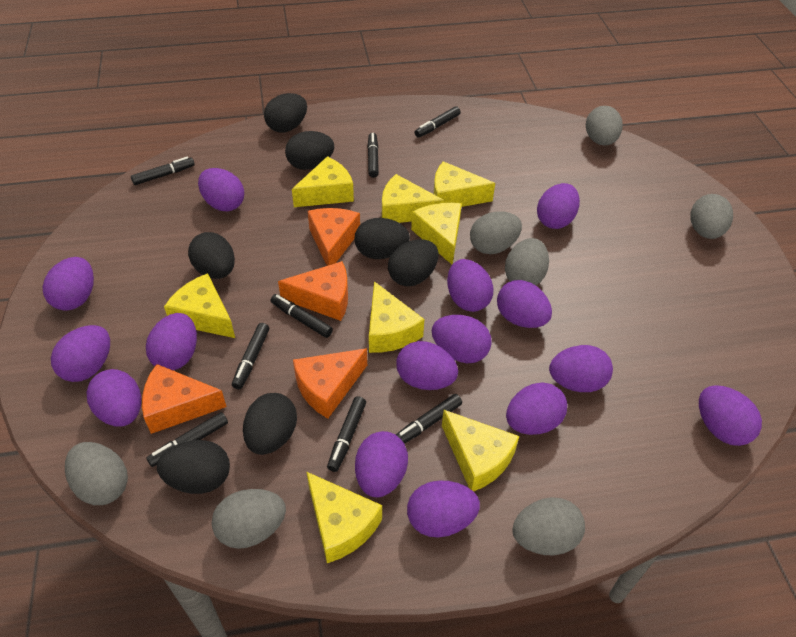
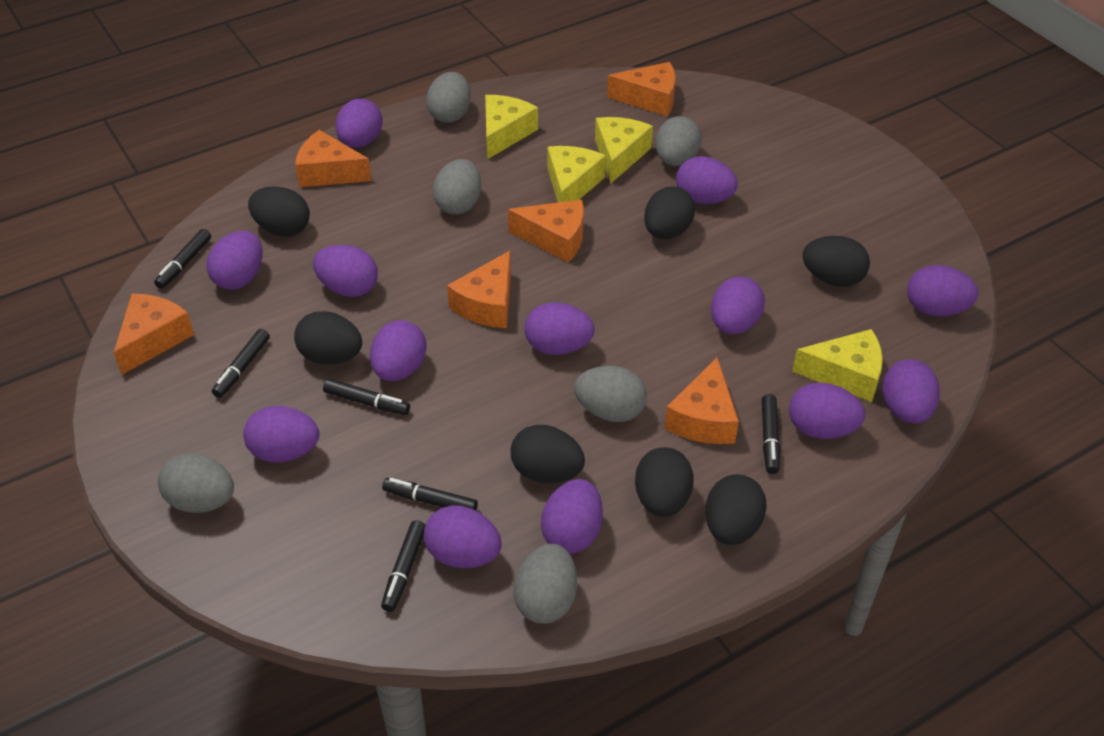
black marker: [131,157,195,185] [146,412,228,467] [232,323,269,389] [270,294,333,338] [327,396,366,472] [367,133,379,178] [396,394,462,444] [415,106,461,137] = 8 -> [154,229,211,289] [212,329,270,398] [323,379,410,415] [381,520,425,612] [382,478,478,511] [762,394,780,474] = 6
grey egg: [65,442,128,505] [212,489,286,549] [470,212,522,254] [505,238,549,285] [512,497,585,555] [586,106,623,145] [690,194,733,239] = 7 -> [158,453,234,513] [426,72,471,123] [433,159,481,215] [514,544,577,624] [574,366,647,422] [655,116,702,166] = 6
orange cheese: [142,364,226,434] [278,261,348,321] [293,348,367,419] [308,208,360,266] = 4 -> [113,294,194,375] [295,130,372,187] [447,251,511,328] [508,200,584,263] [607,62,675,117] [665,358,739,444] = 6
purple egg: [43,257,94,311] [51,325,110,382] [86,369,141,427] [146,313,197,370] [198,168,244,212] [355,431,408,497] [396,341,458,390] [407,480,480,538] [432,315,492,363] [447,259,494,312] [497,280,552,328] [506,382,567,435] [537,183,580,229] [549,345,613,392] [699,385,762,446] = 15 -> [206,231,263,290] [243,406,319,463] [313,245,378,297] [335,99,383,148] [370,320,427,381] [424,505,502,568] [524,302,595,355] [541,479,603,554] [676,156,738,204] [711,276,765,334] [789,383,865,439] [882,359,940,424] [907,265,979,316] = 13
yellow cheese: [164,273,235,338] [292,156,354,207] [307,472,382,563] [369,281,424,353] [382,174,444,223] [411,203,462,264] [434,161,495,207] [442,410,520,492] = 8 -> [485,95,538,159] [548,146,606,202] [595,117,653,183] [792,329,883,402] = 4

